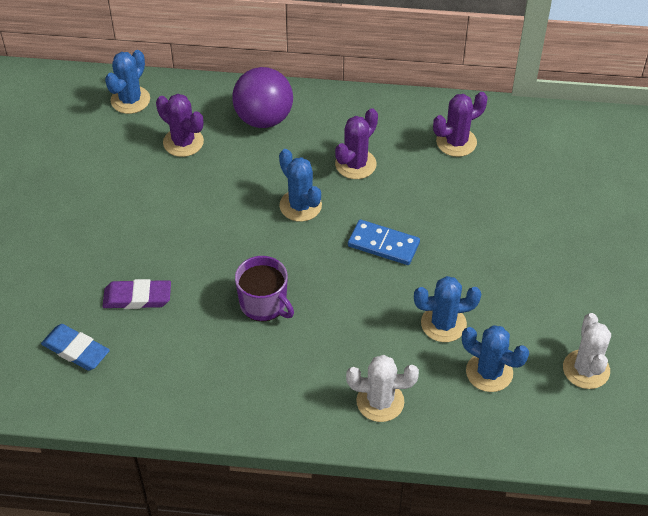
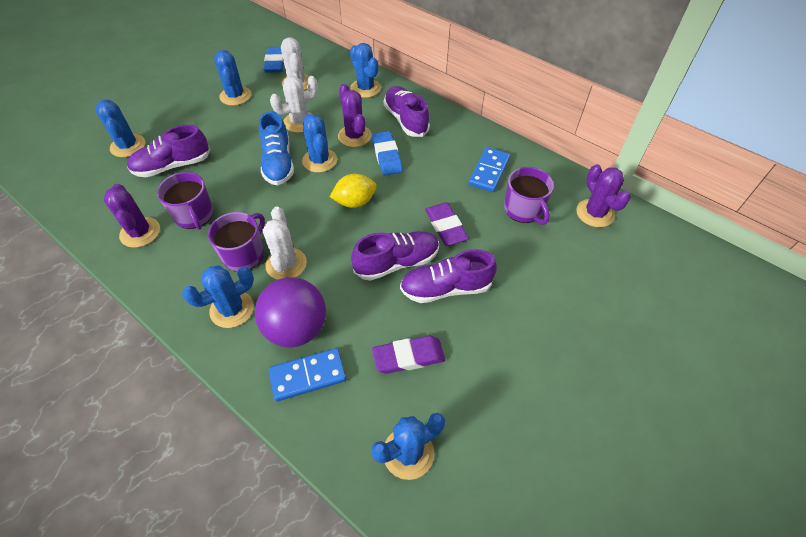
blue cactus: [105,50,150,114] [279,149,322,222] [414,276,481,342] [462,325,529,392] = 4 -> [95,100,145,157] [182,265,254,328] [214,50,251,106] [302,114,337,173] [350,43,381,98] [371,413,445,480] = 6
blue domino: [348,219,420,265] = 1 -> [269,348,346,402] [469,147,510,192] = 2
blue eraser: [41,324,110,371] = 1 -> [263,47,284,73] [372,131,403,175] = 2
blue shoe: none = 0 -> [259,111,294,185] = 1
purple eraser: [103,279,171,309] = 1 -> [372,336,445,374] [425,202,469,246] = 2
purple mug: [235,256,294,322] = 1 -> [157,172,213,230] [208,212,265,272] [504,167,554,225] = 3
purple shoe: none = 0 -> [127,125,211,177] [351,231,439,281] [384,86,430,137] [400,249,497,303] = 4
white cactus: [346,355,419,422] [563,313,611,389] = 2 -> [263,207,307,280] [270,76,318,133] [281,37,309,90] = 3
yellow lemon: none = 0 -> [330,174,377,208] = 1

